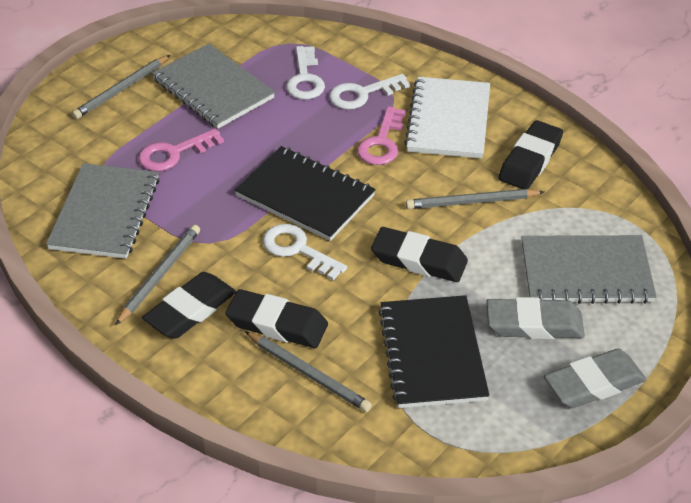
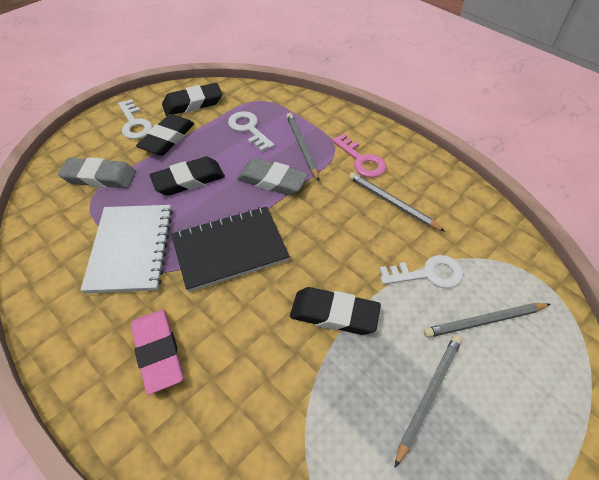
black notebook: [235,146,376,241] [378,295,490,408] = 2 -> [171,206,290,292] = 1
grey notebook: [46,163,160,259] [152,44,275,129] [521,235,657,304] = 3 -> none = 0
pink eraser: none = 0 -> [131,310,183,395] = 1
pink key: [138,128,224,171] [357,106,406,165] = 2 -> [332,134,386,178] = 1

